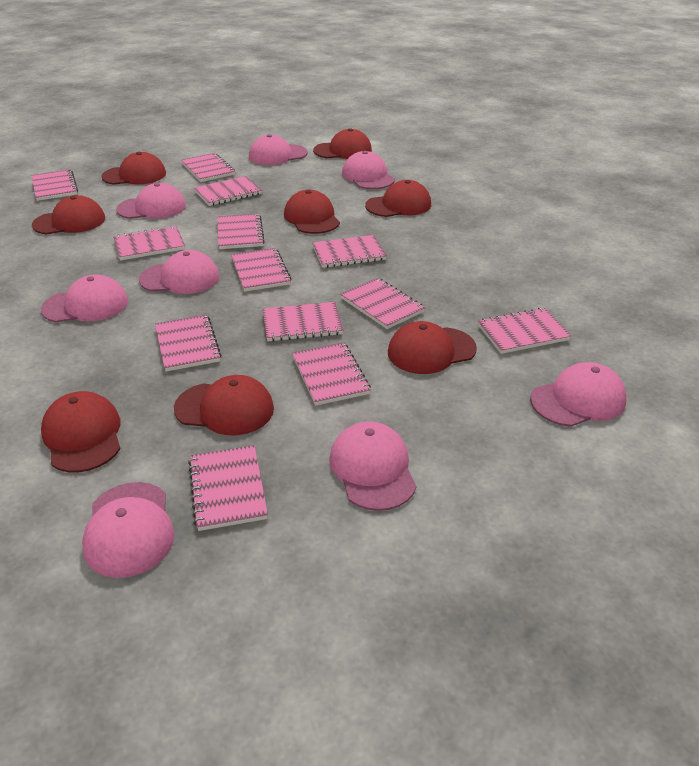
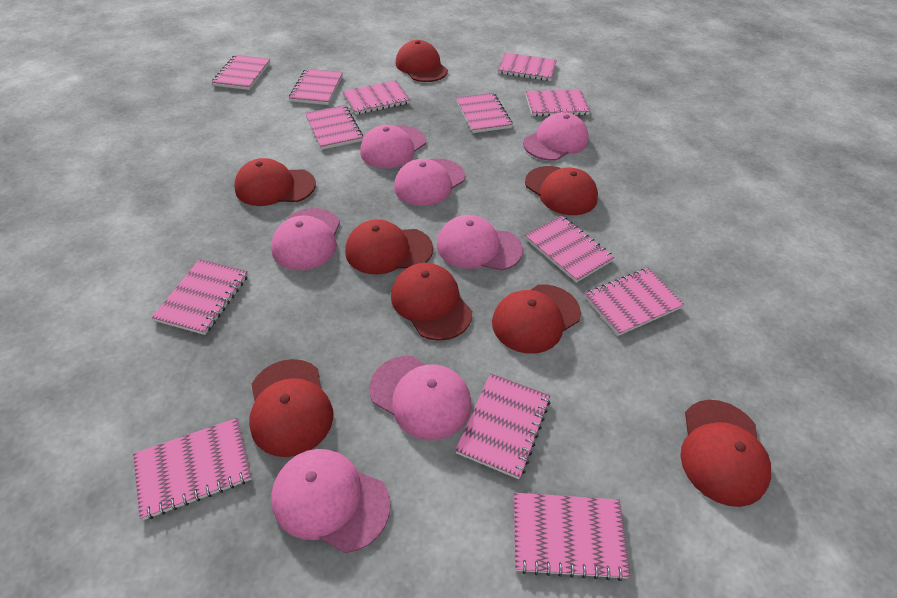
pink cap: [41,274,128,323] [82,482,175,578] [116,183,186,219] [139,250,220,294] [249,134,308,165] [329,421,416,511] [342,151,395,189] [530,362,627,427] = 8 -> [271,208,340,270] [271,449,391,553] [360,125,426,168] [370,356,472,440] [394,159,465,206] [437,215,523,271] [523,112,589,161] = 7

